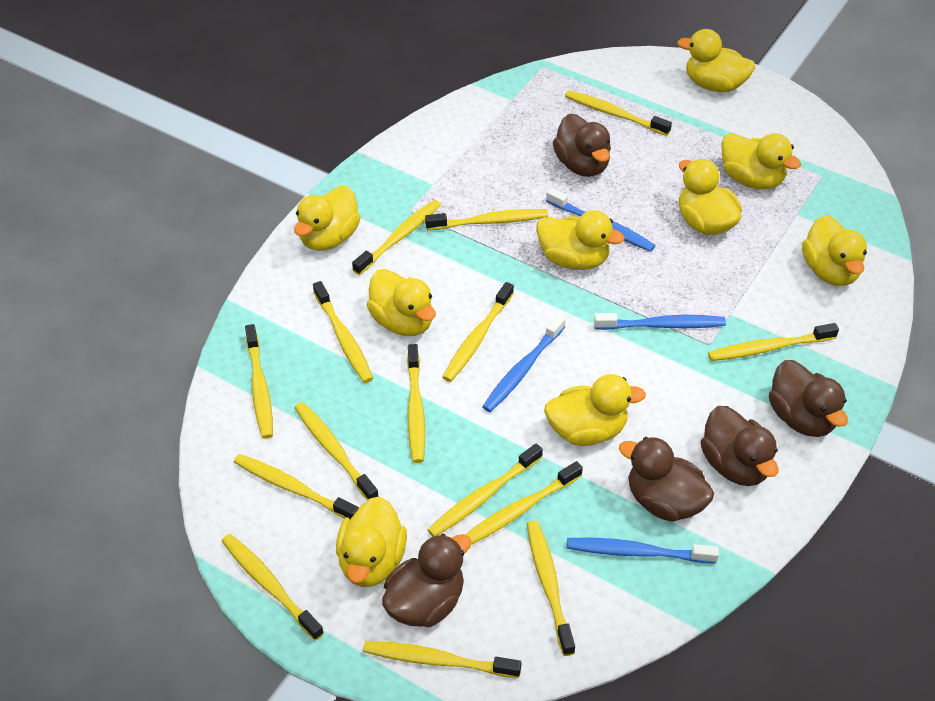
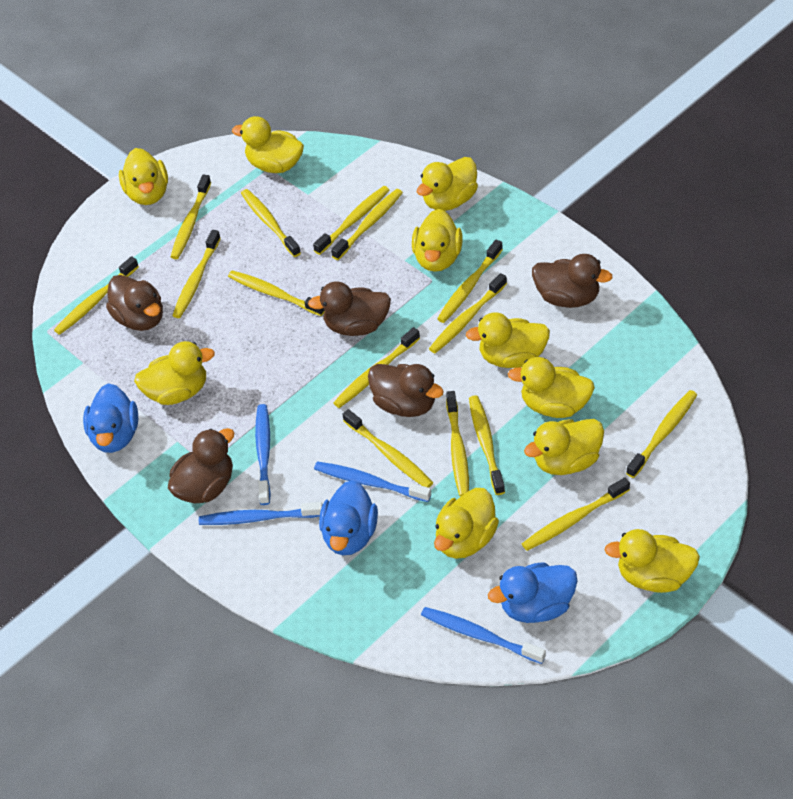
blue duck: none = 0 -> [83,383,138,453] [319,480,378,555] [488,562,578,623] = 3
yellow duck: [294,186,361,251] [336,496,407,587] [367,269,436,336] [536,210,625,270] [544,374,646,446] [677,29,755,92] [679,159,742,235] [721,133,801,190] [802,215,867,286] = 9 -> [119,148,168,205] [134,341,215,405] [232,116,304,173] [412,209,463,272] [417,157,478,211] [434,488,499,559] [466,313,550,368] [508,357,595,418] [524,419,604,475] [604,529,700,593] = 10

